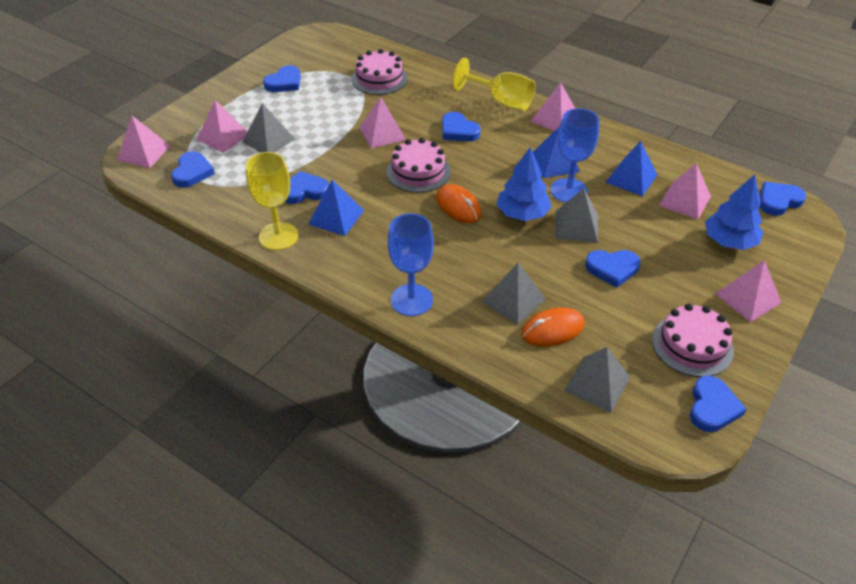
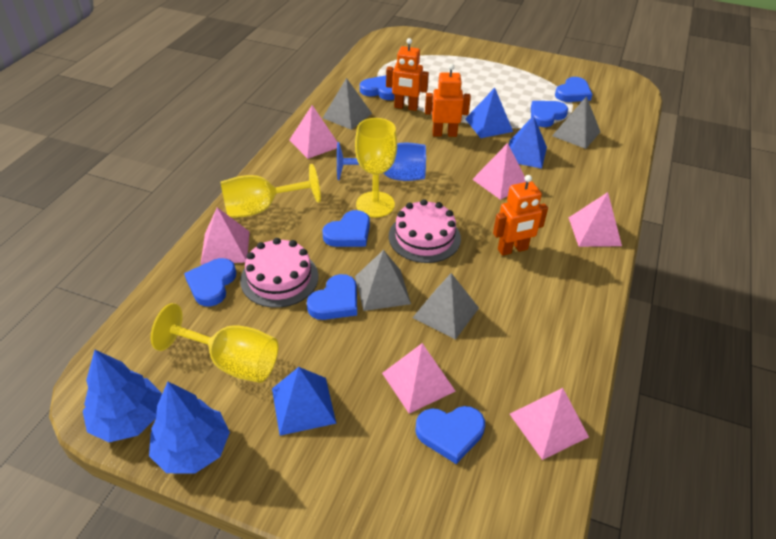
blue goblet: [388,213,434,316] [550,108,600,203] = 2 -> [337,142,426,181] = 1
orange mouse: [436,184,481,223] [521,307,585,347] = 2 -> none = 0
orange robot: none = 0 -> [386,38,429,111] [425,64,471,137] [493,175,548,256] = 3
pink cake: [351,49,408,95] [386,138,451,193] [652,303,734,377] = 3 -> [240,238,319,308] [389,199,461,263] = 2
yellow goblet: [246,152,299,250] [453,58,535,111] = 2 -> [151,303,278,383] [220,164,321,218] [355,118,397,217] = 3

